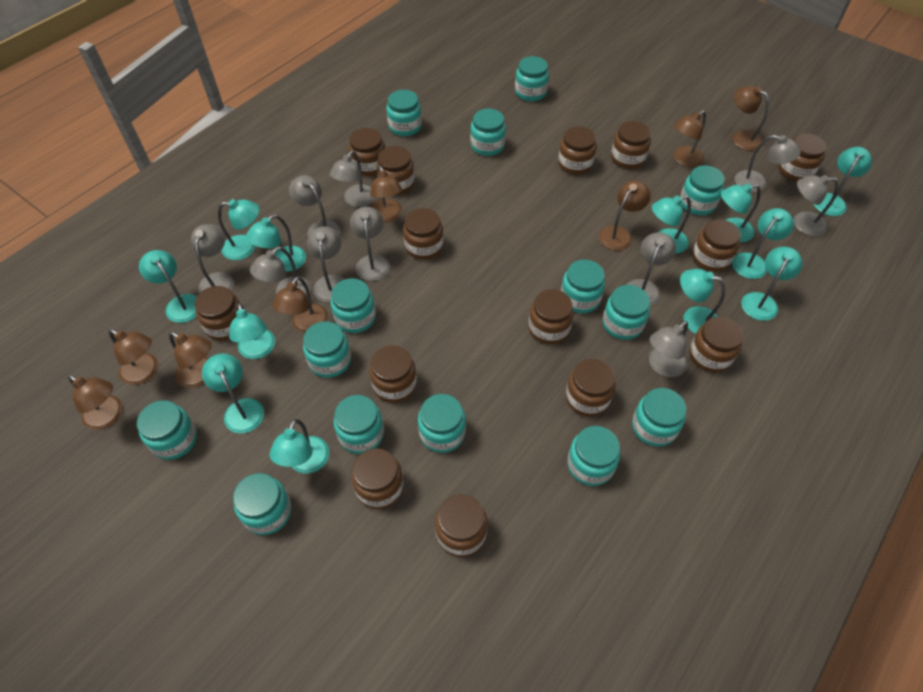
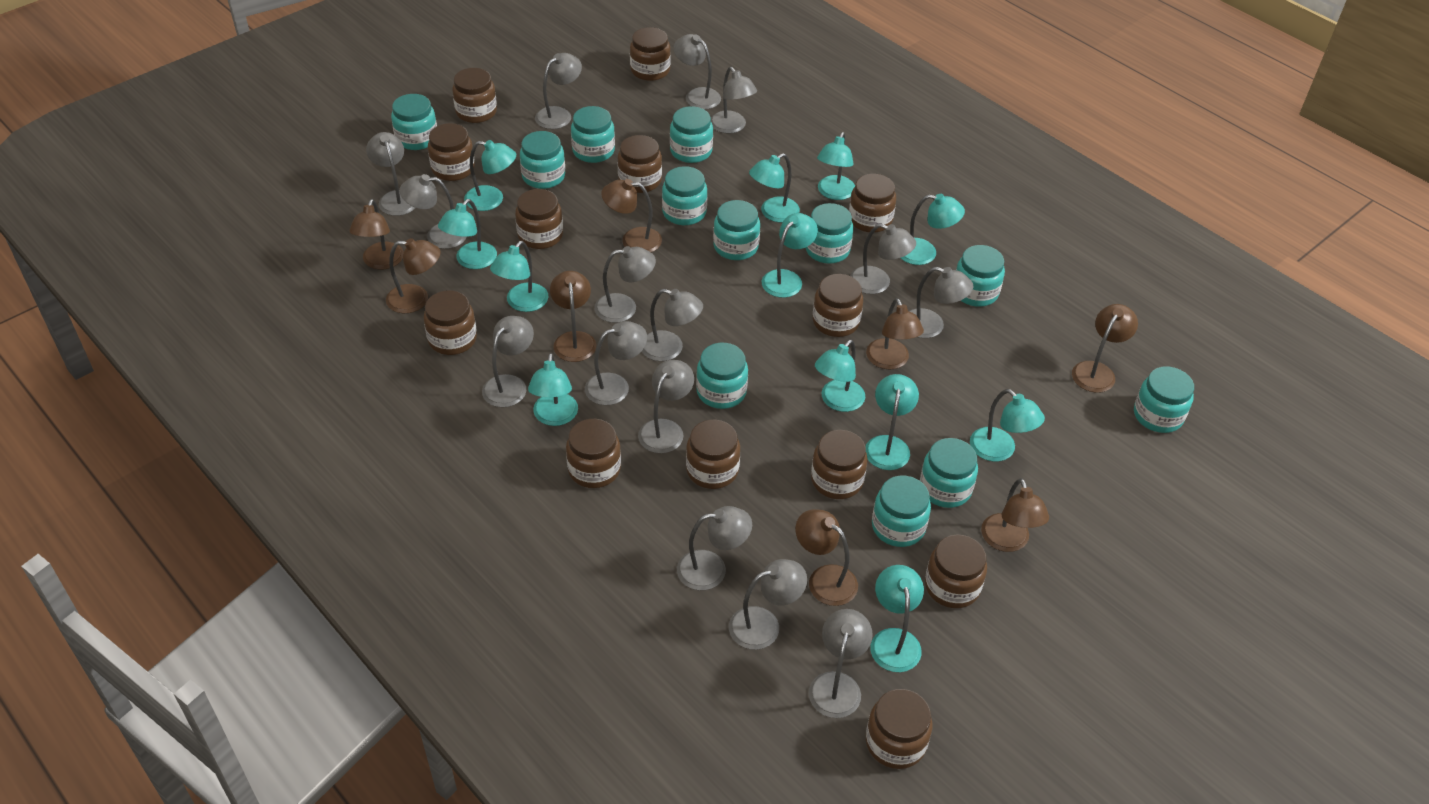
brown jar: [195,286,240,341] [349,128,385,176] [351,448,404,509] [370,345,417,403] [377,146,415,195] [403,208,443,260] [435,495,488,557] [529,289,574,344] [558,126,597,175] [566,359,615,417] [611,121,651,169] [689,317,743,373] [692,219,741,272] [779,133,827,182] = 14 -> [424,290,477,355] [428,123,475,181] [452,68,497,123] [515,189,563,249] [566,419,621,488] [618,135,662,193] [630,27,671,81] [686,420,740,489] [811,430,868,499] [813,274,863,337] [849,174,896,233] [866,689,932,769] [925,535,987,608] = 13
grey lamp: [191,224,234,293] [250,247,311,296] [289,175,340,237] [307,227,345,302] [330,150,375,207] [350,207,390,281] [627,232,676,306] [649,321,688,377] [735,135,801,192] [794,175,839,236] = 10 -> [366,132,415,216] [399,174,466,249] [482,316,534,407] [535,53,582,129] [585,321,647,405] [594,246,656,323] [638,360,694,453] [642,289,703,361] [674,34,721,109] [677,506,752,590] [711,67,757,134] [729,559,807,650] [809,609,873,718] [850,224,916,294] [909,267,973,338] = 15
turquoise jar: [137,400,197,460] [233,473,292,535] [303,321,351,378] [331,278,376,333] [334,395,384,454] [386,90,422,136] [418,394,466,453] [470,109,506,156] [515,56,549,101] [561,259,605,313] [567,426,620,486] [602,285,650,340] [632,388,686,447] [680,165,725,215] = 14 -> [391,94,437,150] [520,131,565,189] [571,106,615,163] [662,166,707,225] [670,106,713,163] [696,343,748,409] [713,200,760,260] [805,203,853,264] [872,476,931,547] [920,438,978,508] [956,245,1005,307] [1134,366,1194,433] = 12

